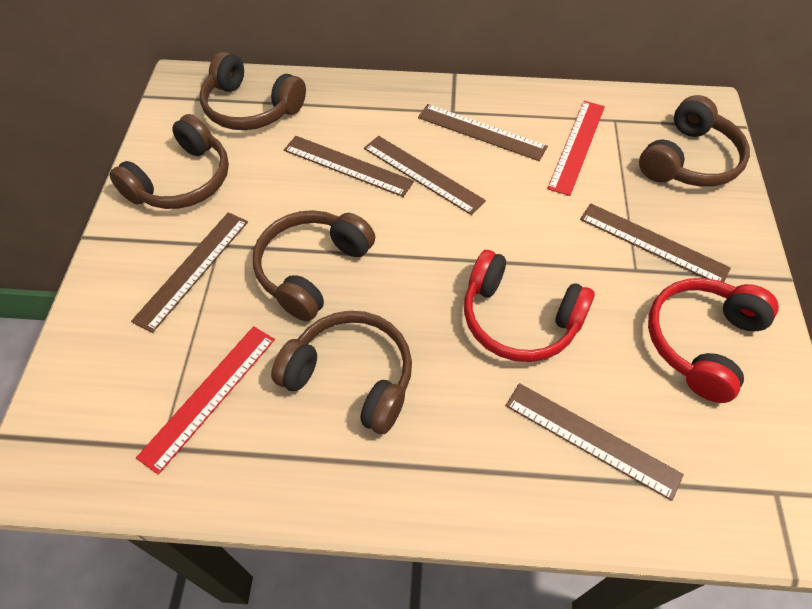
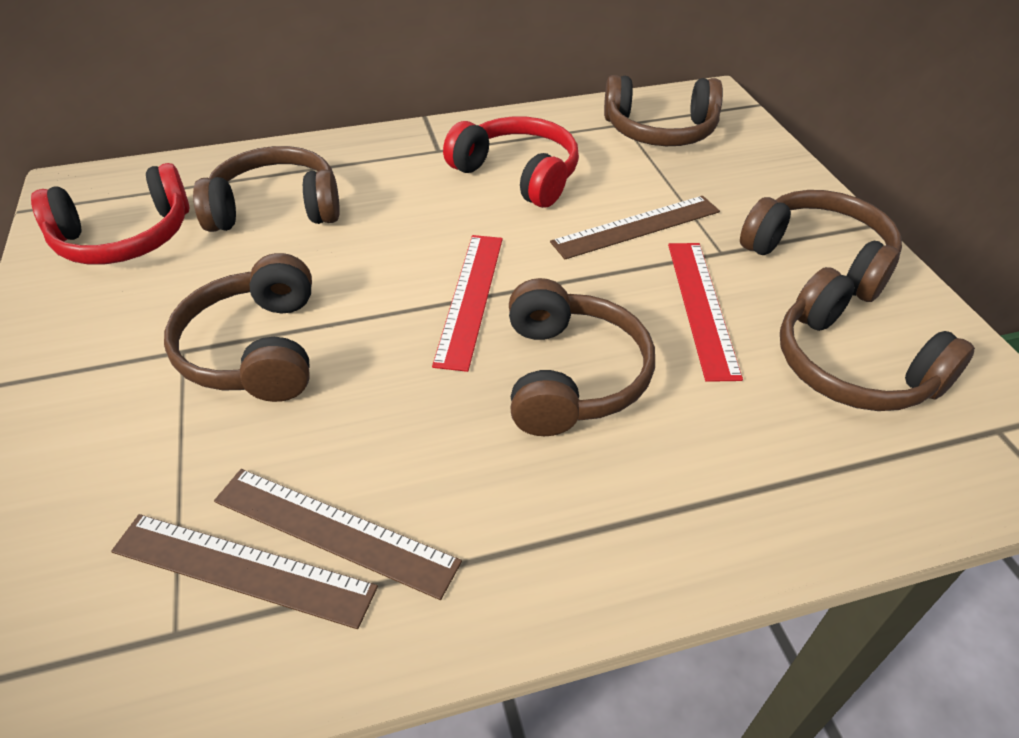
brown headphones: [109,114,229,209] [200,52,306,130] [253,210,375,321] [271,311,412,434] [639,95,750,187] = 5 -> [164,253,312,402] [193,146,340,232] [509,278,655,436] [604,75,723,146] [740,190,902,302] [780,267,975,411] = 6
brown ruler: [131,212,248,333] [284,136,414,197] [364,136,486,215] [418,104,548,161] [506,383,684,501] [580,204,731,282] = 6 -> [111,514,378,629] [214,469,462,600] [550,196,720,259] = 3

